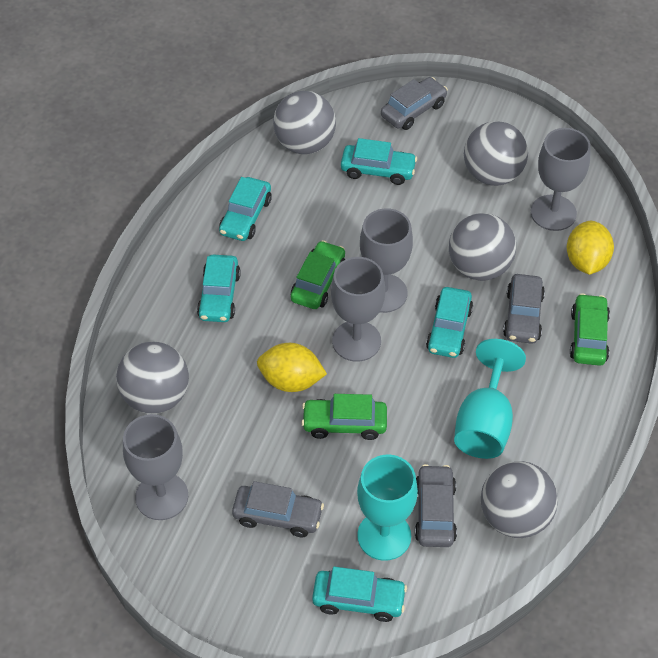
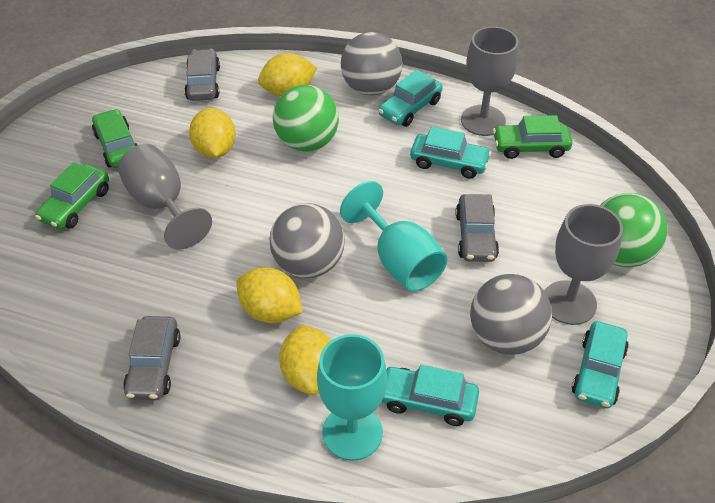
green ball: none = 0 -> [273,85,339,152] [600,193,667,267] = 2
grey ball: [116,342,189,414] [273,91,336,154] [449,213,516,281] [464,121,528,186] [481,461,558,538] = 5 -> [269,203,345,278] [341,32,403,95] [470,274,552,355] = 3
grey car: [232,481,324,537] [381,77,448,130] [415,464,457,547] [503,274,545,344] = 4 -> [123,316,180,400] [184,49,220,101] [455,194,499,262] = 3
grey goblet: [123,414,188,520] [331,257,385,362] [360,208,413,313] [531,128,591,231] = 4 -> [118,144,212,250] [461,26,519,136] [545,204,623,325] = 3
turquoise car: [197,255,241,322] [219,177,272,241] [312,567,407,622] [341,138,417,185] [426,287,473,358] = 5 -> [378,70,443,127] [382,365,479,426] [410,127,491,179] [572,321,629,408] = 4
yellow lemon: [257,343,327,392] [567,221,614,275] = 2 -> [189,108,236,158] [236,267,303,323] [258,53,317,96] [279,325,331,395] = 4

